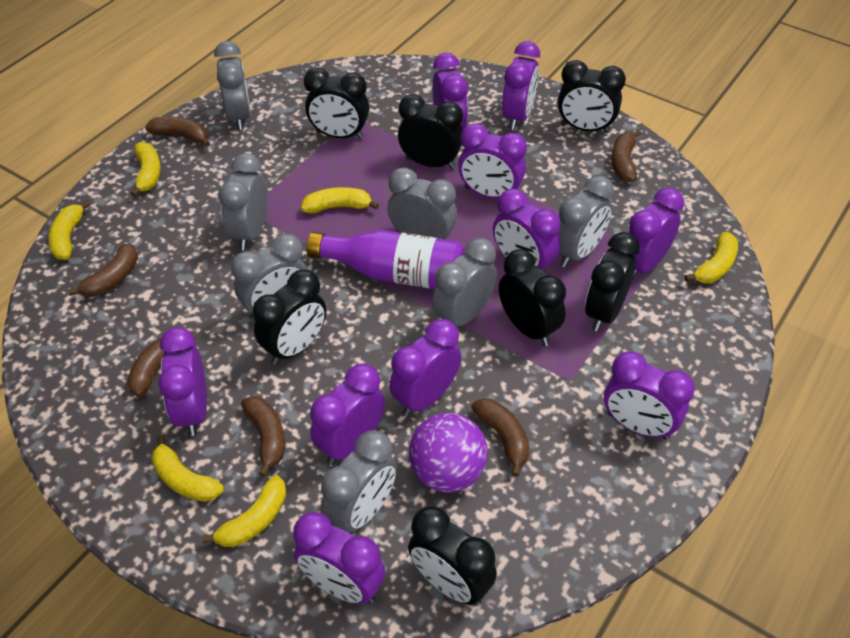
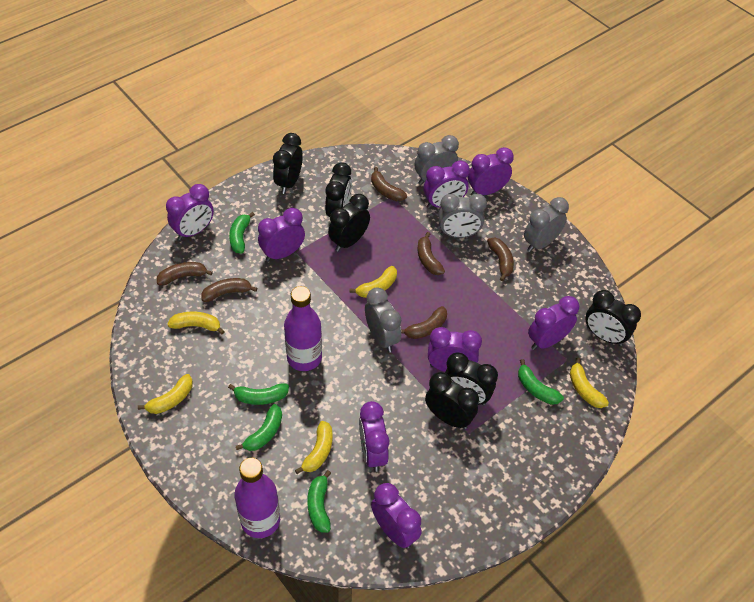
black clock: [253,270,326,365] [304,68,369,139] [398,94,463,169] [408,506,497,606] [499,249,566,346] [558,60,626,133] [585,232,640,332] = 7 -> [273,133,303,194] [325,162,352,217] [328,194,370,252] [425,372,479,429] [445,352,498,405] [585,290,641,346] = 6
green banana: none = 0 -> [228,383,289,405] [229,212,255,253] [236,404,282,451] [307,470,331,533] [518,359,564,405] = 5
grey clock: [214,41,251,130] [219,153,267,250] [231,234,307,321] [321,430,397,532] [387,167,457,239] [432,238,497,326] [558,175,614,268] = 7 -> [365,288,401,352] [415,135,459,185] [438,194,487,238] [524,197,569,252] = 4
purple ball: [409,413,488,492] = 1 -> none = 0
purple bottle: [306,230,464,289] = 1 -> [234,458,280,538] [284,286,322,371] = 2
purple clock: [158,327,207,436] [293,512,385,604] [310,364,385,465] [389,319,461,417] [432,53,468,130] [458,123,527,198] [493,189,561,271] [502,41,540,130] [604,351,695,440] [628,187,684,280] = 10 -> [166,184,214,240] [258,208,305,261] [359,401,389,472] [371,483,422,549] [423,161,470,208] [428,327,482,372] [468,147,514,195] [528,296,579,350] = 8
yellow banana: [48,200,90,260] [131,142,161,197] [151,435,224,502] [202,475,286,547] [301,187,379,213] [685,232,738,283] = 6 -> [138,374,193,414] [167,312,225,334] [295,421,333,474] [349,266,397,298] [570,357,609,408] = 5

